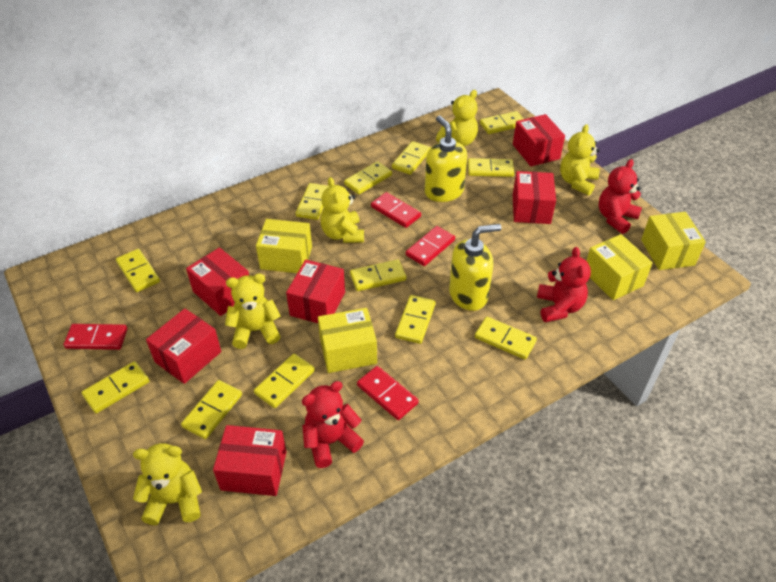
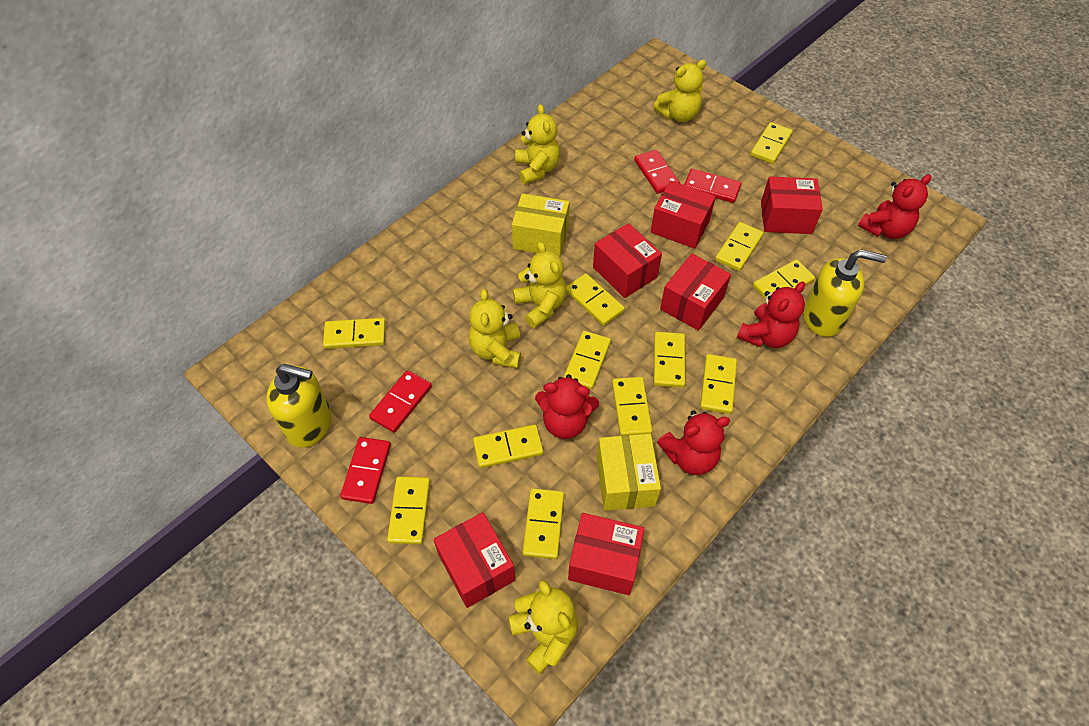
red teddy bear: [302,381,364,468] [537,247,591,322] [598,159,642,234] = 3 -> [535,374,599,439] [657,410,730,475] [737,281,805,348] [858,174,931,239] = 4
yellow box: [256,219,312,273] [318,308,377,373] [586,234,653,300] [641,212,706,270] = 4 -> [512,194,570,257] [597,434,661,511] = 2

